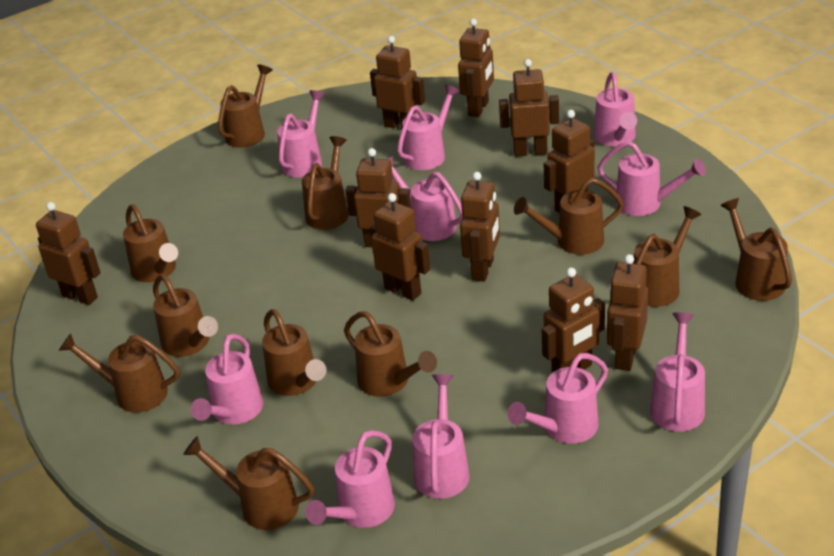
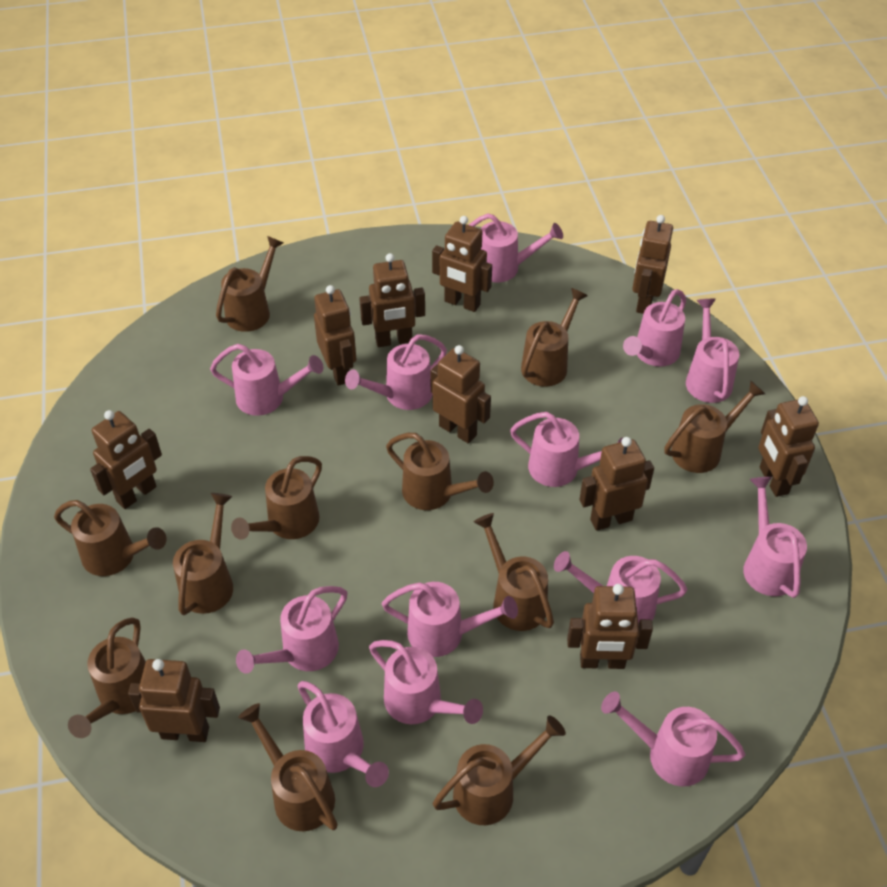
pink watering can: [191,334,263,425] [277,90,325,178] [305,430,395,528] [389,156,463,241] [397,85,460,170] [413,374,470,499] [507,353,608,444] [594,72,637,146] [597,141,706,216] [650,312,705,432] = 10 -> [210,344,323,416] [236,586,347,674] [298,681,389,787] [345,334,447,410] [369,640,483,724] [382,582,518,657] [469,213,563,283] [510,412,623,487] [554,551,687,625] [601,692,745,786] [623,289,686,367] [686,299,739,403] [743,477,807,598] = 13

